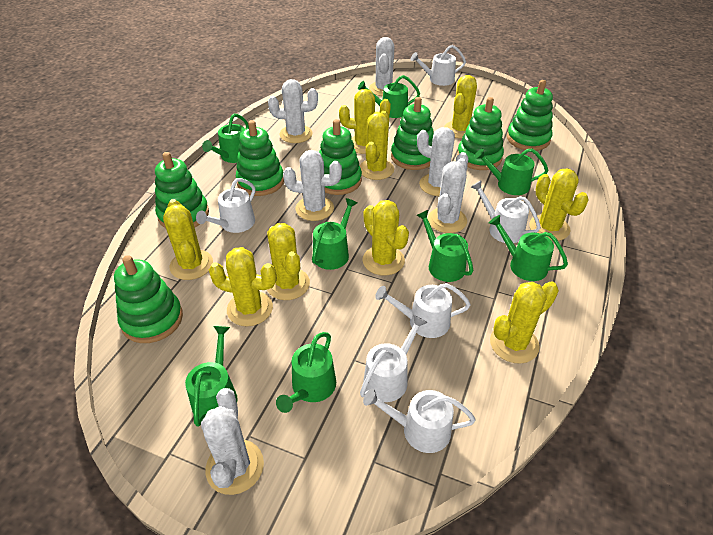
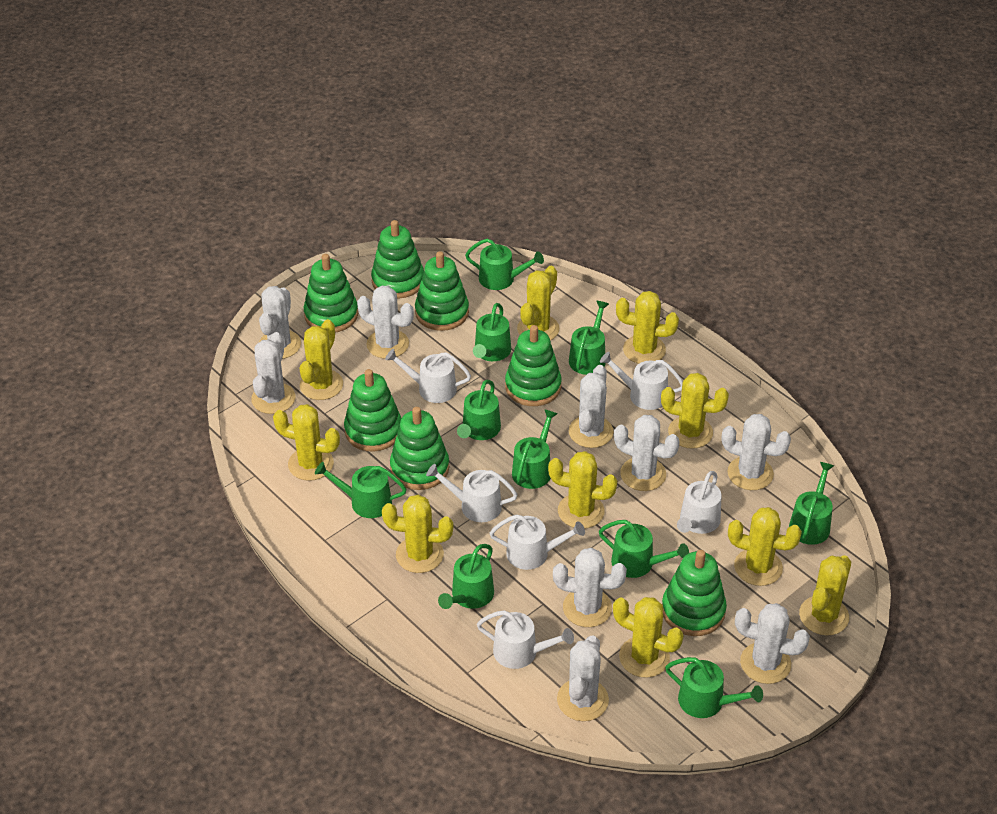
green watering can: [185,326,238,427] [202,114,249,163] [276,332,336,413] [312,198,358,270] [358,75,420,118] [416,210,474,282] [474,148,548,195] [489,215,568,281] = 8 -> [315,462,406,518] [438,544,494,609] [457,380,501,440] [465,239,544,290] [473,303,511,361] [512,409,558,489] [569,301,609,375] [599,520,689,578] [665,657,763,718] [789,462,834,545] = 10
white cactus: [201,388,264,495] [268,79,318,143] [283,150,342,221] [369,37,395,96] [417,127,468,196] [428,158,468,233] = 6 -> [251,332,296,414] [259,286,301,359] [357,285,414,359] [553,548,627,627] [557,635,609,721] [569,365,614,448] [614,415,680,491] [722,414,791,490] [735,603,810,684] = 9
yellow cactus: [163,199,213,280] [209,247,277,327] [267,223,310,300] [339,89,391,154] [360,111,394,180] [362,200,409,276] [444,75,477,139] [490,281,559,364] [529,169,589,241] = 9 -> [273,404,340,481] [299,319,343,400] [382,495,453,573] [517,266,559,341] [548,451,617,529] [613,597,684,678] [616,291,679,364] [661,373,729,449] [728,507,802,586] [799,555,851,636] = 10

